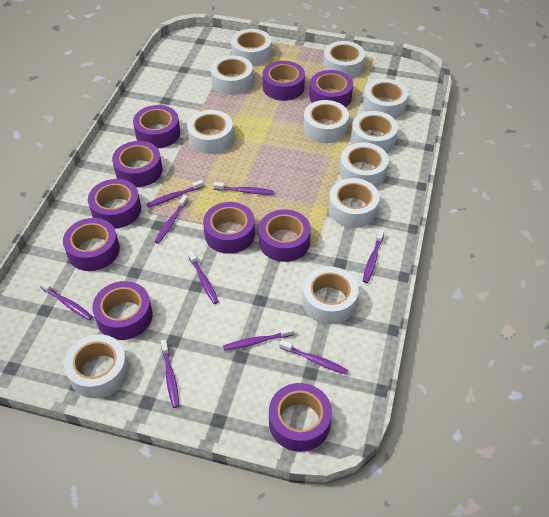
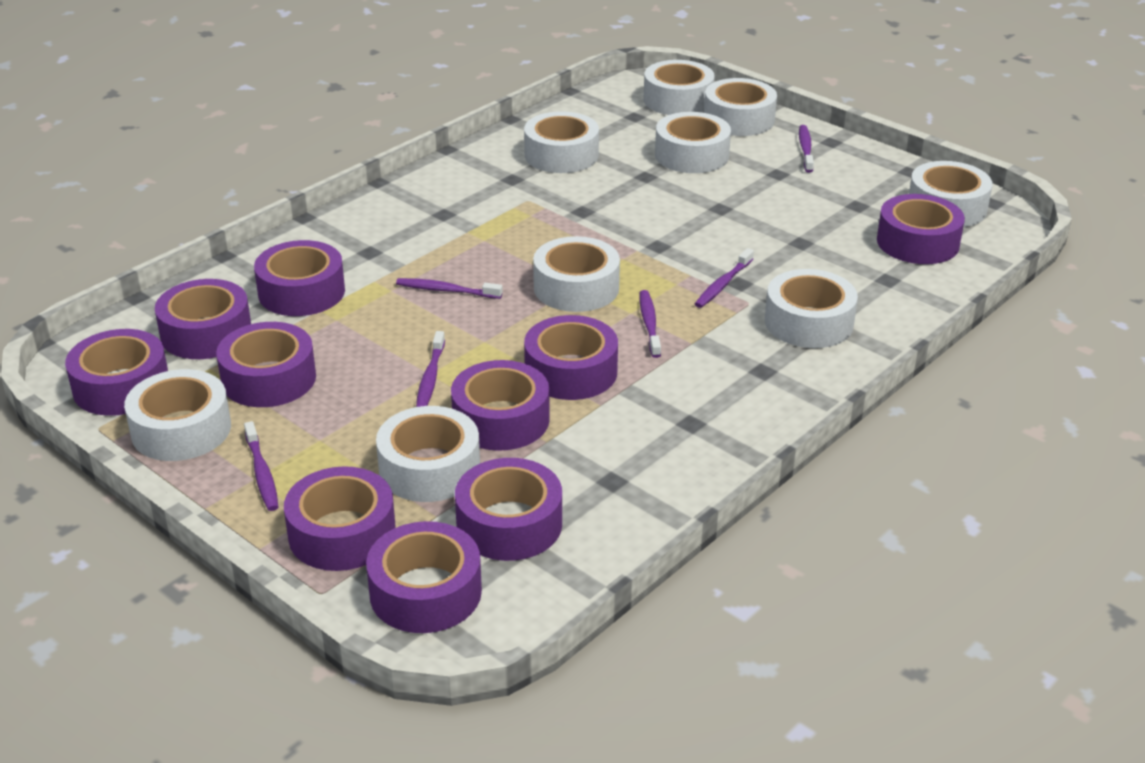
purple toothbrush: [39,281,93,320] [146,180,204,208] [154,195,188,244] [161,339,179,408] [188,250,219,304] [213,182,274,195] [223,327,294,351] [279,340,349,375] [363,230,384,283] = 9 -> [244,421,278,511] [396,278,503,299] [416,331,445,407] [640,290,661,358] [695,248,754,308] [799,125,814,173] = 6
white tape: [64,334,129,398] [187,110,234,154] [211,55,253,95] [231,29,271,66] [302,267,359,324] [303,100,349,143] [323,41,365,79] [328,178,380,228] [340,143,389,187] [351,111,398,153] [363,79,408,119] = 11 -> [124,369,231,461] [376,406,480,502] [524,111,599,173] [533,236,620,312] [644,60,715,115] [655,112,731,173] [704,78,777,136] [765,269,858,348] [909,161,993,227] = 9

